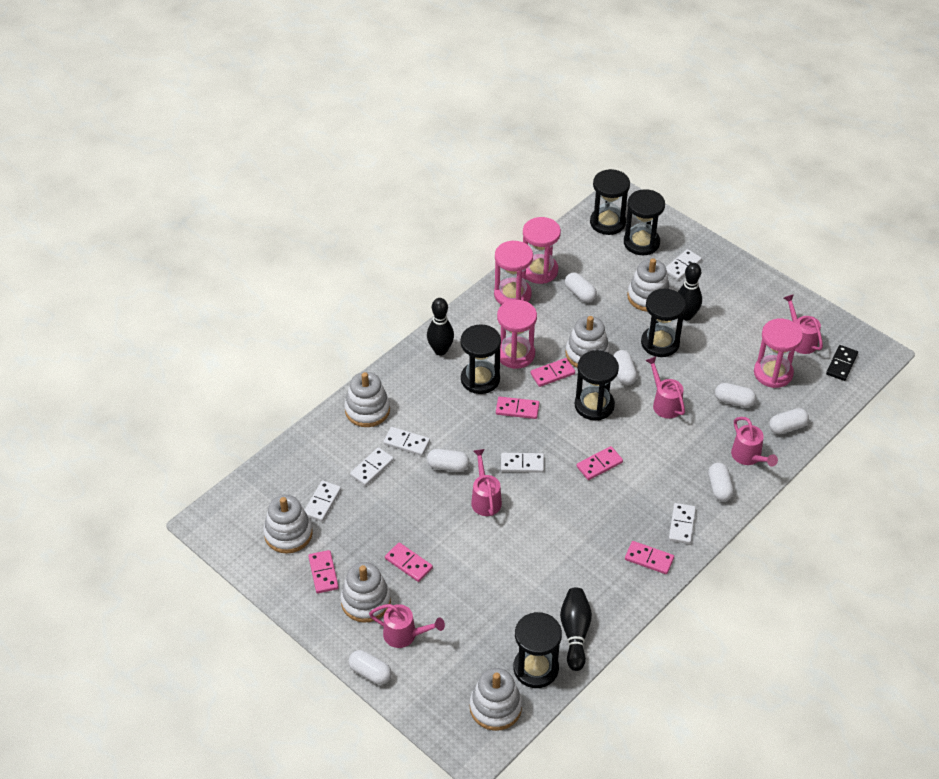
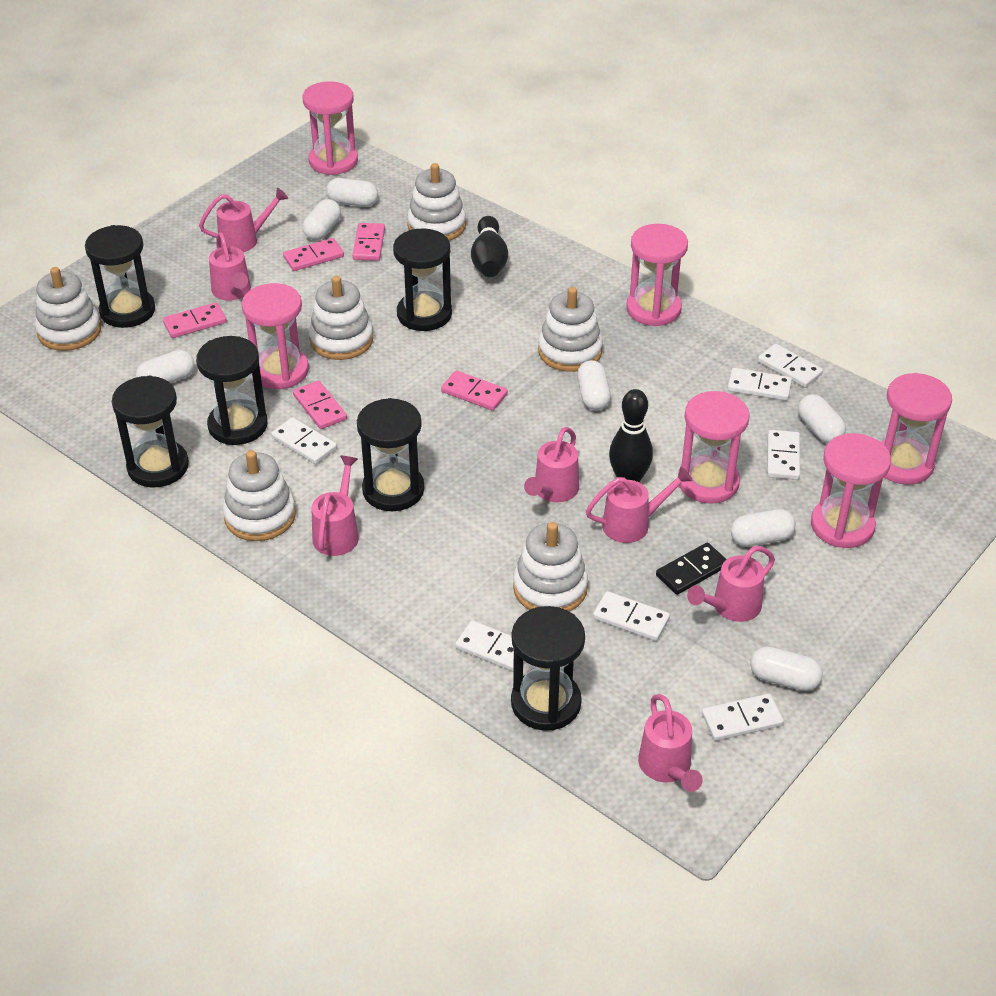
black bowling pin: [427,298,454,355] [560,588,592,671] [678,263,702,320] = 3 -> [471,216,508,277] [609,389,653,482] = 2
pink domino: [308,550,339,593] [385,543,433,582] [496,397,539,419] [530,358,575,387] [577,446,623,480] [625,541,674,574] = 6 -> [163,302,227,338] [283,238,344,271] [293,380,347,429] [352,223,385,261] [441,370,508,411] = 5
pink hourglass: [494,241,533,305] [497,300,537,369] [523,217,561,284] [754,319,803,388] = 4 -> [242,283,309,389] [303,81,358,175] [626,224,688,326] [678,391,750,504] [811,433,891,548] [881,373,952,485] = 6
pink watering can: [369,604,445,648] [471,449,502,516] [645,357,685,418] [731,417,778,467] [784,294,823,354] = 5 -> [199,188,288,252] [209,232,251,301] [311,456,359,556] [524,427,579,502] [586,467,693,543] [638,694,703,792] [687,546,775,622] = 7
white domino: [304,481,341,522] [350,447,394,486] [383,427,430,456] [501,453,544,473] [666,249,702,280] [669,503,696,544] = 6 -> [271,417,337,464] [455,621,525,671] [593,591,670,641] [702,694,784,741] [727,368,792,401] [758,344,823,388] [767,430,800,480] = 7

